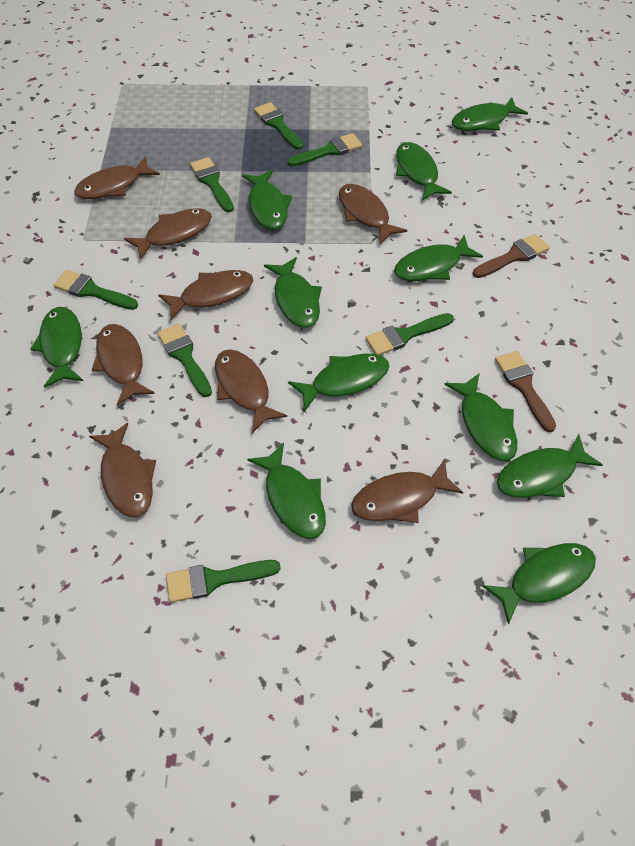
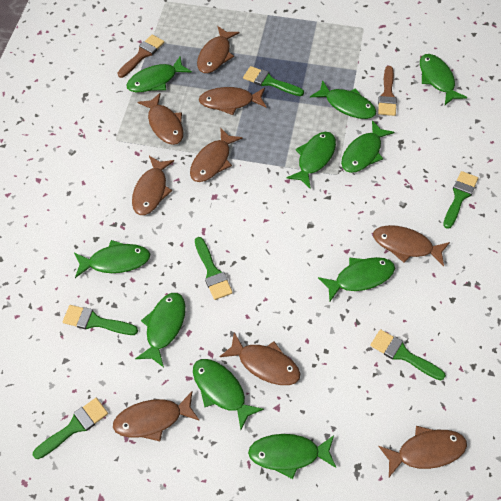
brown fish: [74,156,160,199] [89,423,156,517] [92,324,155,406] [124,208,212,260] [159,270,253,321] [215,349,287,433] [339,184,407,244] [351,459,464,523] = 8 -> [113,392,200,441] [132,156,174,215] [137,93,183,145] [190,127,243,182] [197,26,239,73] [199,87,266,115] [219,332,300,385] [373,225,450,266] [378,426,467,477] = 9
green brush: [54,270,138,310] [157,323,212,397] [166,560,281,603] [190,157,234,212] [254,102,303,150] [287,133,362,166] [366,313,454,355] = 7 -> [33,398,108,459] [63,305,138,335] [195,237,233,300] [243,66,304,96] [370,329,446,381] [443,171,478,229] = 6
green fish: [30,307,83,388] [242,170,292,230] [247,443,326,539] [264,257,322,328] [289,354,389,412] [394,235,483,281] [396,142,452,201] [444,373,517,461] [452,97,528,131] [482,543,596,625] [497,434,603,498] = 11 -> [74,240,150,278] [126,57,192,93] [135,293,186,367] [193,359,264,430] [248,434,336,479] [286,132,336,189] [310,80,377,119] [318,257,395,301] [341,120,394,173] [420,54,467,105] = 10

